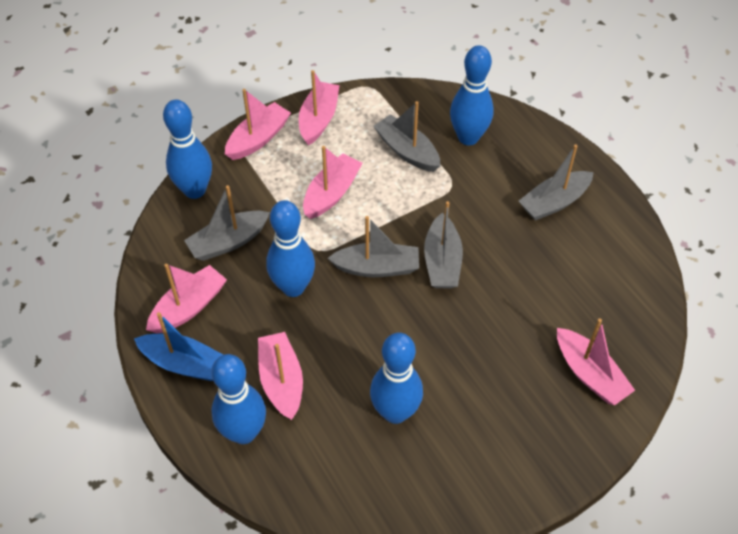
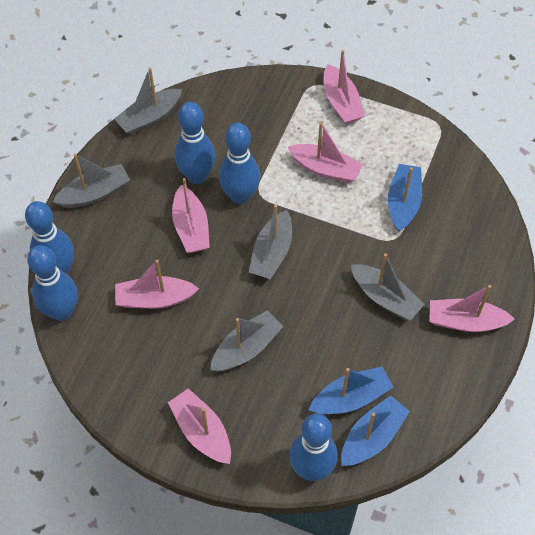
blue boat: [134,312,223,381] = 1 -> [309,367,394,414] [341,395,410,466] [388,164,422,232] = 3

